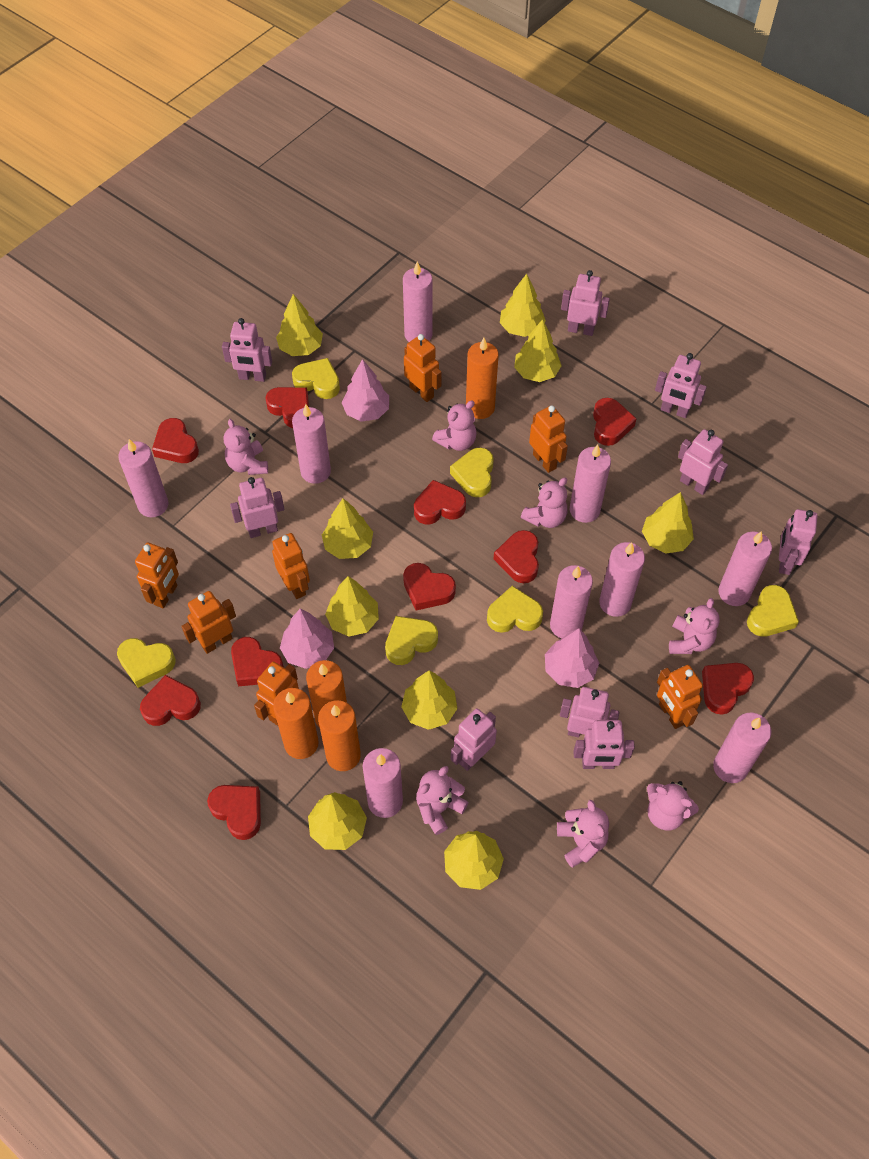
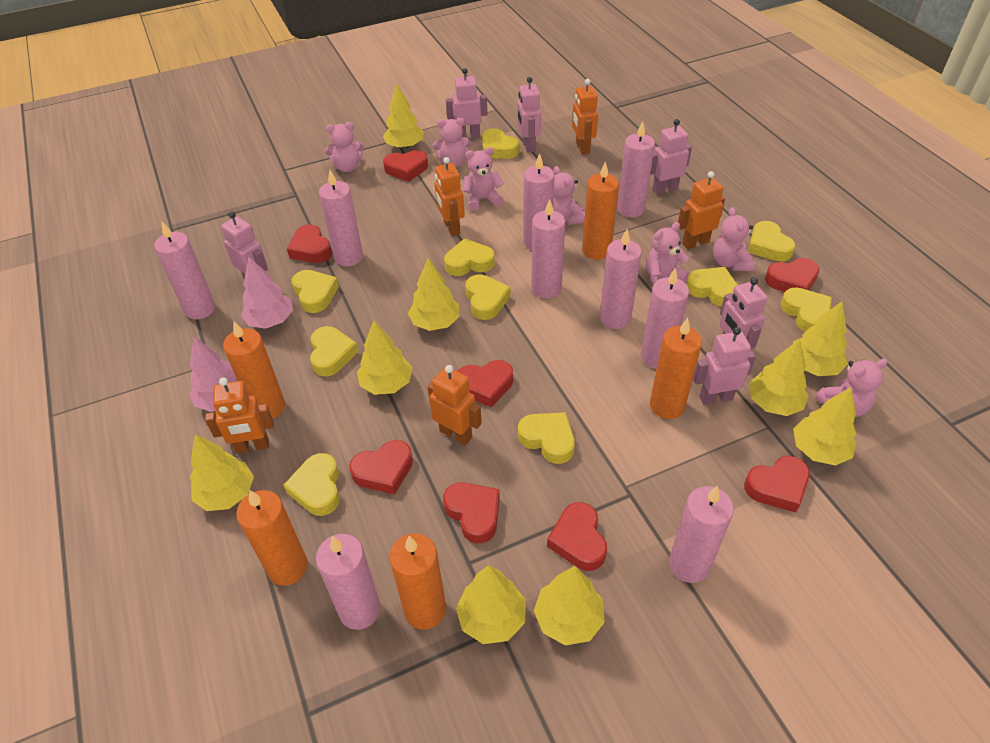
orange candle: [273,688,319,759] [306,660,347,728] [318,700,361,771] [466,338,499,419] = 4 -> [223,321,285,418] [236,490,308,586] [389,533,446,630] [582,161,619,260] [650,318,702,419] = 5
orange robot: [135,542,179,608] [181,591,236,654] [254,662,299,726] [272,533,310,599] [404,334,442,402] [529,405,568,473] [657,665,703,729] = 7 -> [205,378,274,454] [427,365,482,445] [435,157,465,236] [572,79,598,155] [678,171,725,249] = 5
pink robot: [222,318,272,382] [230,477,284,538] [451,708,497,771] [560,687,620,738] [561,270,610,336] [573,720,635,769] [655,353,707,418] [678,429,728,495] [779,509,818,575] = 9 -> [221,211,268,279] [446,68,488,138] [518,77,541,152] [650,119,692,195] [693,327,756,405] [720,277,767,349] = 6
pink tree: [280,609,334,669] [341,359,389,422] [545,628,599,688] = 3 -> [189,337,237,412] [241,257,293,329] = 2
red heart: [140,675,201,726] [152,418,199,463] [207,785,261,840] [231,637,284,686] [265,387,309,428] [403,563,456,611] [414,480,466,524] [494,530,539,583] [593,398,637,446] [702,663,754,715] = 10 -> [287,224,332,263] [349,440,413,494] [383,150,428,182] [443,482,500,543] [457,360,513,407] [547,502,607,571] [744,456,810,513] [765,258,820,292] = 8
yellow heart: [117,638,176,688] [292,358,340,399] [385,616,438,665] [450,448,494,497] [487,586,543,633] [747,585,799,637] = 6 -> [284,453,340,516] [292,270,339,313] [310,326,358,376] [444,238,495,276] [466,274,511,320] [482,128,519,159] [518,412,575,464] [686,267,738,307] [748,221,795,262] [781,287,832,332] = 10

